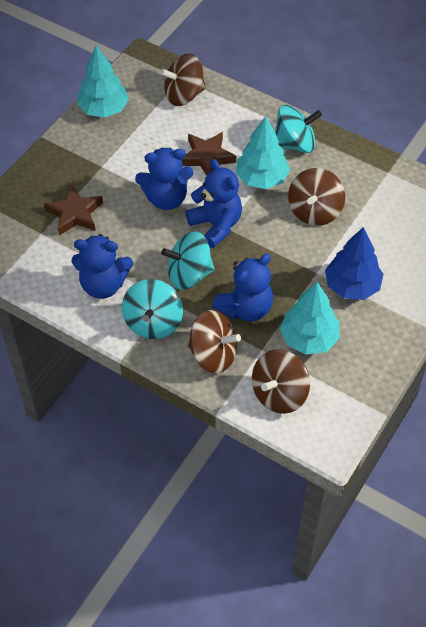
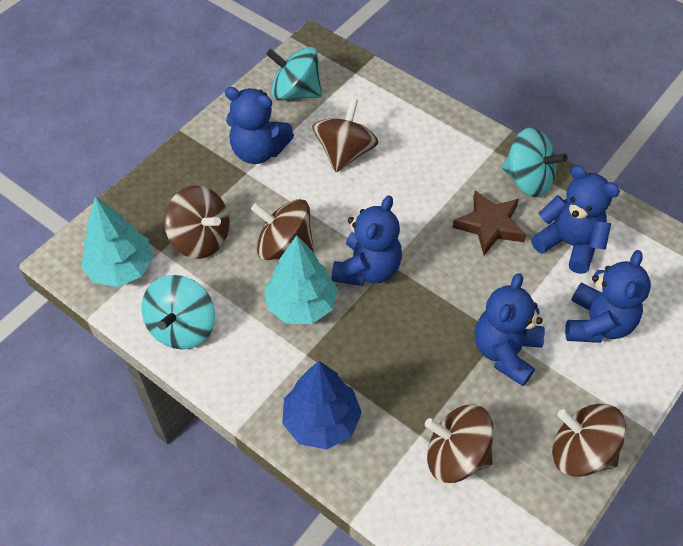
blue teddy bear: [72,234,133,299] [135,148,193,210] [186,159,242,248] [212,254,273,321] = 4 -> [225,87,294,164] [332,195,402,286] [475,273,545,386] [531,165,620,274] [565,250,651,343] = 5
brown spinning top: [160,54,206,106] [188,310,241,373] [252,349,310,414] [288,168,345,226] = 4 -> [164,185,230,259] [251,199,314,260] [312,98,379,172] [425,405,494,483] [552,404,627,477] = 5
brown star: [44,185,103,236] [182,132,236,176] = 2 -> [452,190,526,255] = 1
turquoise tree: [77,45,129,118] [236,116,290,189] [280,282,340,355] = 3 -> [81,197,153,287] [264,235,338,324] = 2

